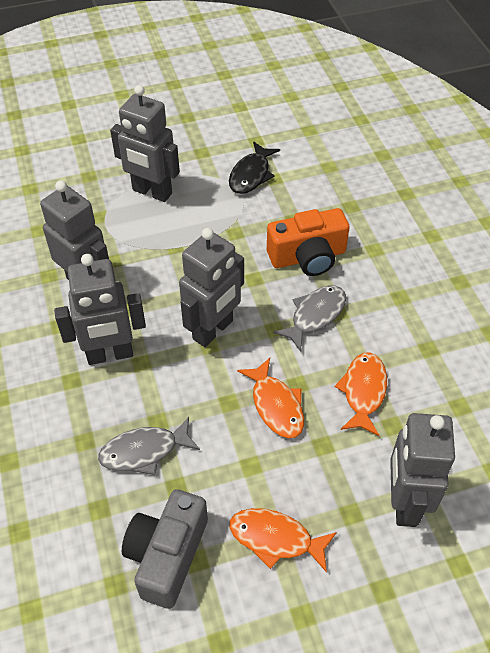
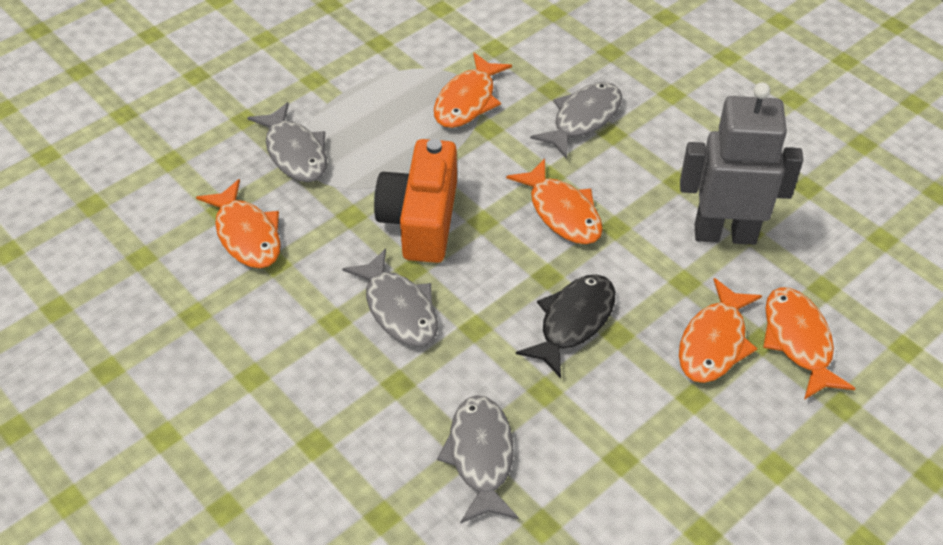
grey camera: [122,489,208,609] = 1 -> none = 0
grey fish: [98,417,200,475] [273,285,346,352] = 2 -> [247,102,327,182] [342,248,438,347] [437,395,519,524] [530,82,622,159] = 4
grey robot: [40,180,109,280] [54,254,146,365] [110,85,180,202] [179,228,244,347] [390,413,455,527] = 5 -> [680,82,803,245] = 1
orange fish: [229,508,337,572] [237,358,304,438] [335,352,387,436] = 3 -> [196,179,281,268] [434,52,512,128] [506,158,603,244] [679,278,762,383] [763,287,856,400] = 5

